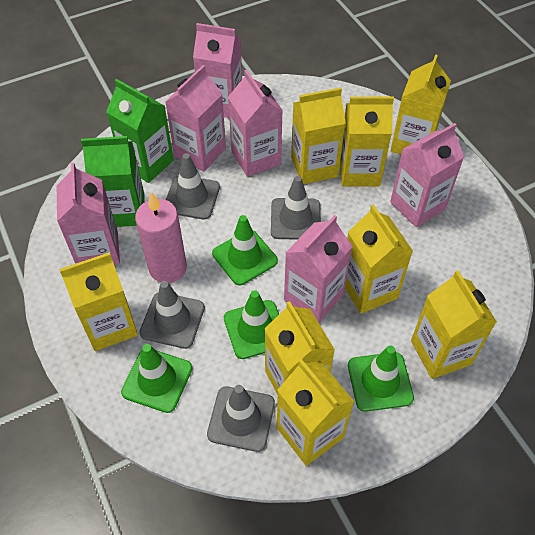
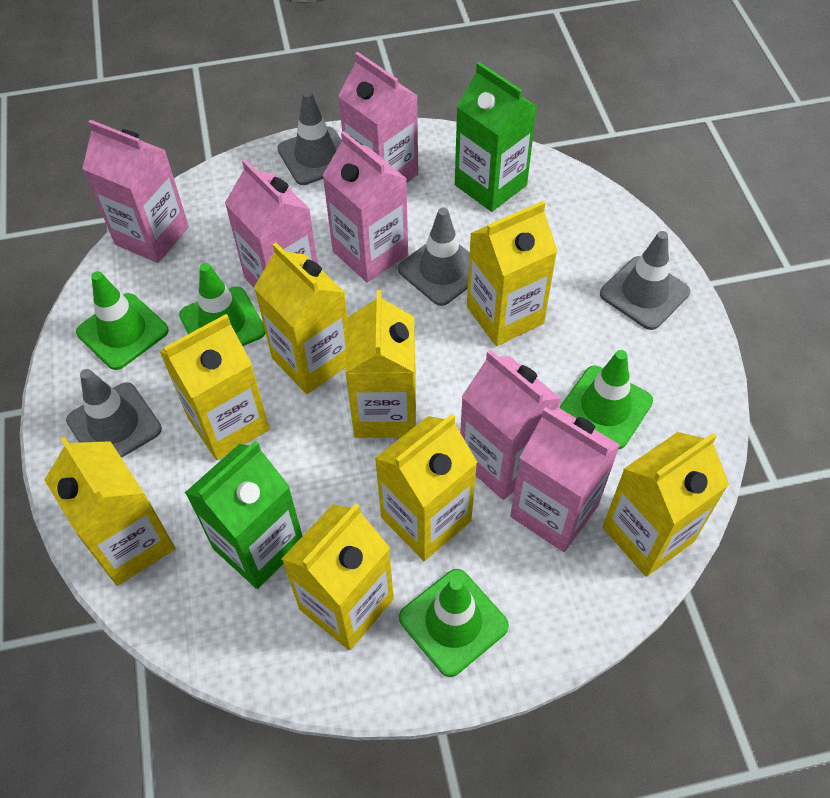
pink candle: [135,192,187,283] = 1 -> none = 0

